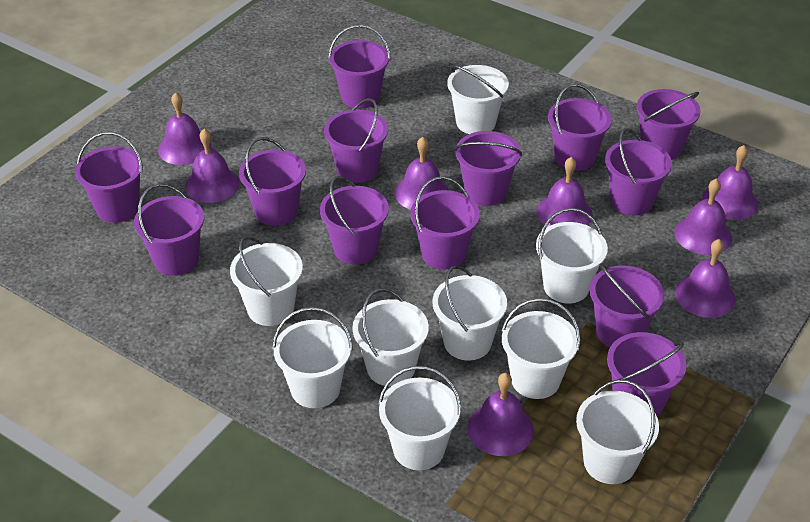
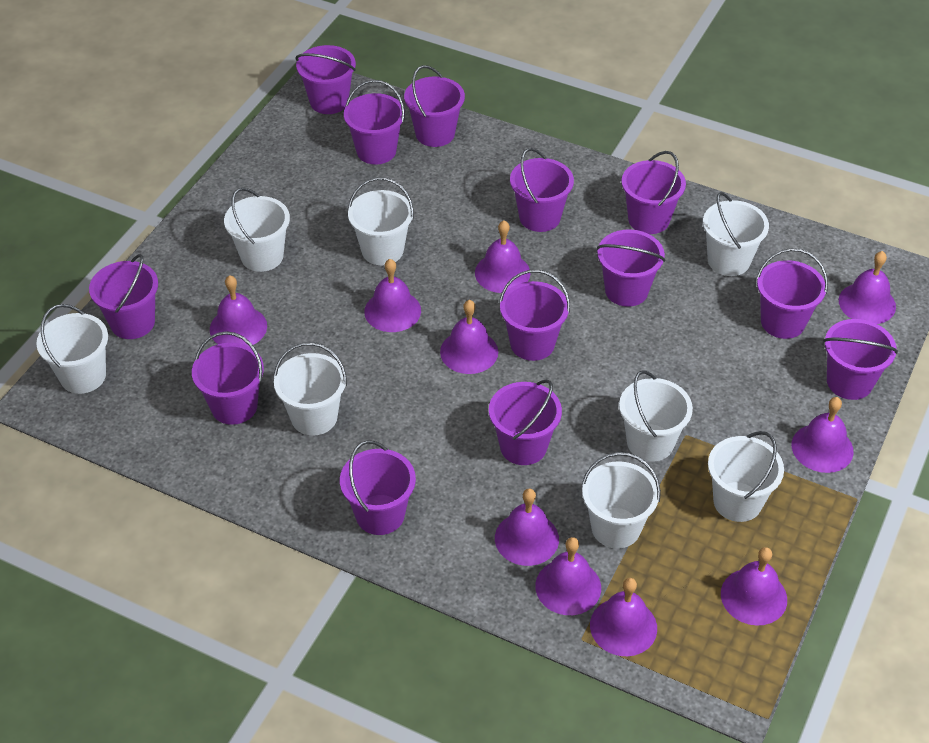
purple bell: [158,92,211,165] [185,129,240,203] [395,137,449,210] [468,373,534,456] [536,157,593,227] [675,178,732,255] [675,239,736,318] [702,145,758,220] = 8 -> [210,275,267,347] [364,259,421,332] [440,300,498,374] [475,221,530,293] [495,489,559,566] [535,537,601,615] [590,578,657,656] [721,547,787,626] [792,397,854,473] [839,251,896,324] = 10
white bucket: [230,236,303,326] [272,307,353,408] [352,288,429,386] [378,366,461,470] [433,265,507,360] [447,65,509,134] [502,298,580,399] [536,208,608,303] [576,380,659,484] = 9 -> [36,304,108,394] [224,188,290,272] [274,342,347,436] [348,177,414,265] [582,452,661,548] [619,370,693,462] [703,192,769,276] [708,431,784,522] = 8

